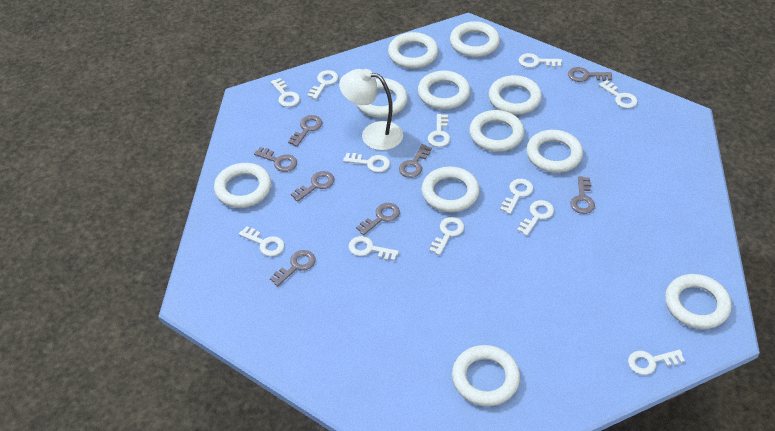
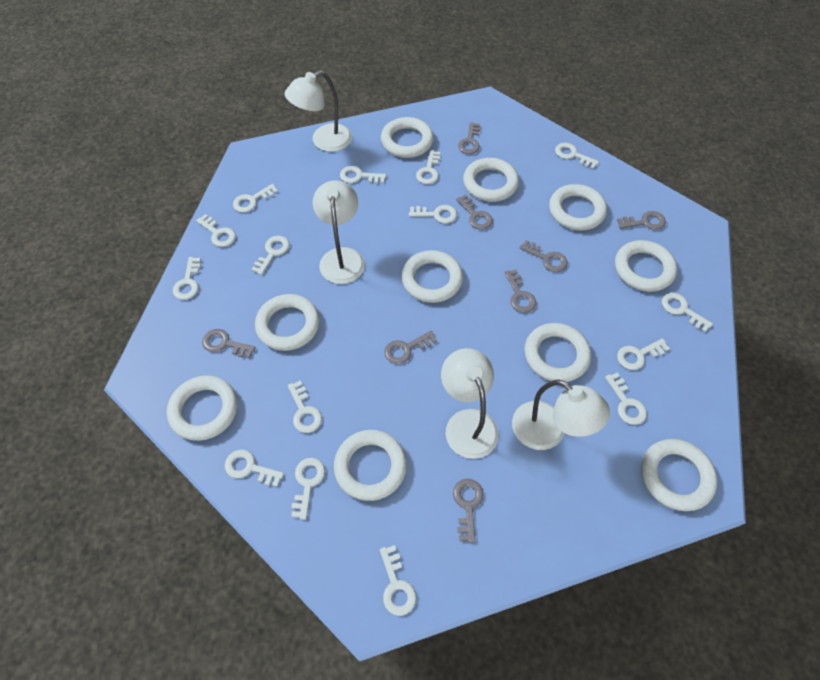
white key: [239,226,285,257] [271,78,300,107] [307,70,338,99] [343,153,390,173] [348,236,399,261] [428,114,450,147] [429,217,464,255] [500,179,533,214] [517,200,554,236] [519,53,562,68] [599,80,638,108] [628,350,685,375] = 12 -> [173,257,201,300] [196,214,236,247] [225,450,284,487] [233,184,278,213] [251,236,289,275] [288,381,322,433] [291,458,325,519] [340,166,386,184] [380,545,416,616] [409,205,457,223] [416,150,440,184] [555,143,599,169] [605,372,647,425] [617,338,670,370] [662,293,713,332] = 15
white lamp: [339,69,403,150] = 1 -> [285,71,352,152] [313,180,365,284] [441,348,499,459] [512,379,610,450] = 4
white ring: [214,163,271,208] [356,78,408,118] [388,32,438,69] [418,71,470,109] [421,167,480,212] [450,21,500,57] [452,345,520,406] [469,110,524,152] [489,75,542,115] [527,130,583,173] [665,274,732,329] = 11 -> [167,375,237,441] [255,294,320,351] [334,430,407,501] [381,117,434,158] [401,250,463,303] [463,158,519,202] [524,323,591,382] [549,184,607,230] [615,240,677,292] [641,439,717,511] = 10

